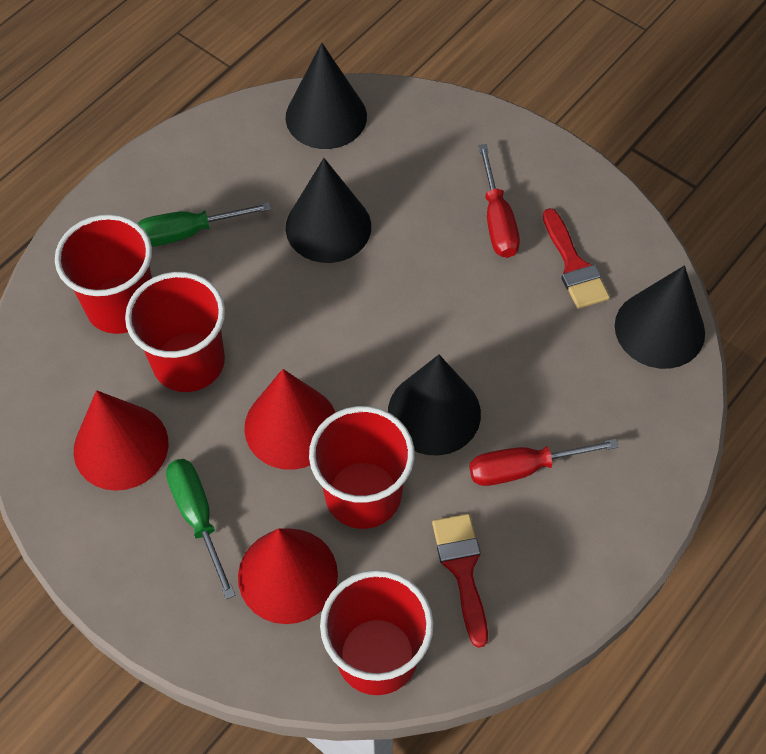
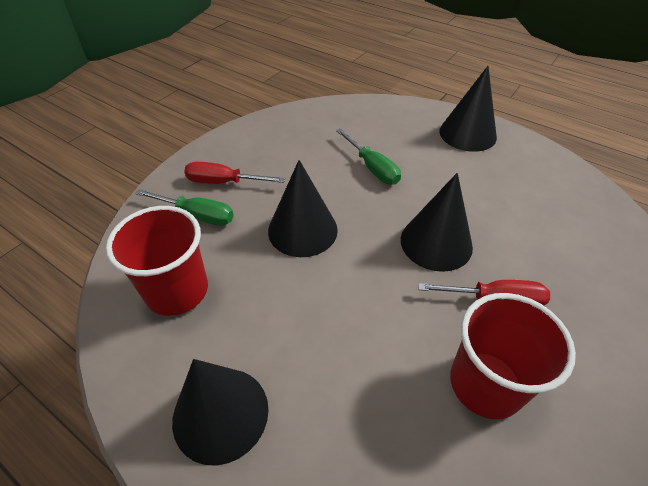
red brush: [432,514,488,648] [543,208,610,309] = 2 -> none = 0
red cone: [74,390,169,491] [238,528,338,624] [244,369,335,470] = 3 -> none = 0
red cup: [55,214,152,334] [125,272,225,392] [309,406,414,529] [320,570,433,695] = 4 -> [106,206,208,316] [450,293,576,419] = 2

